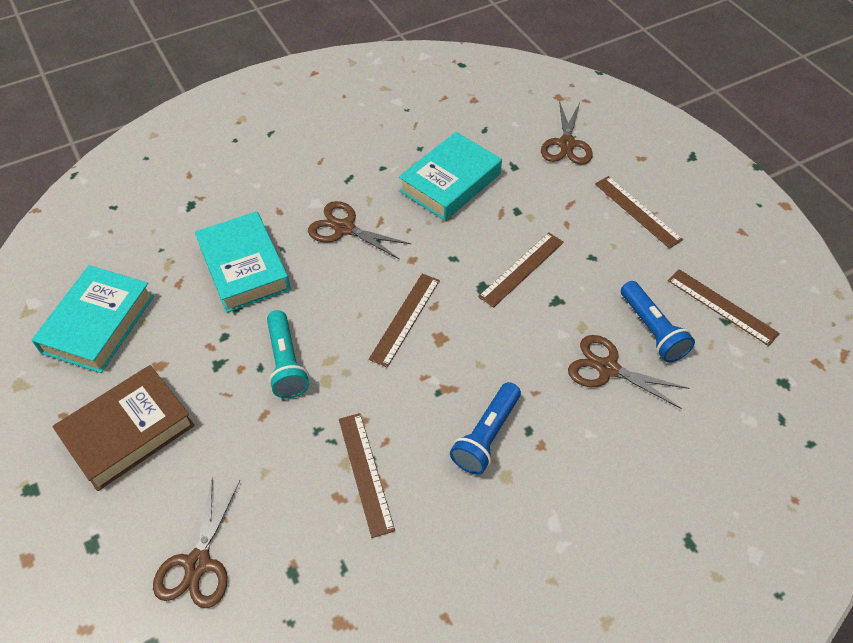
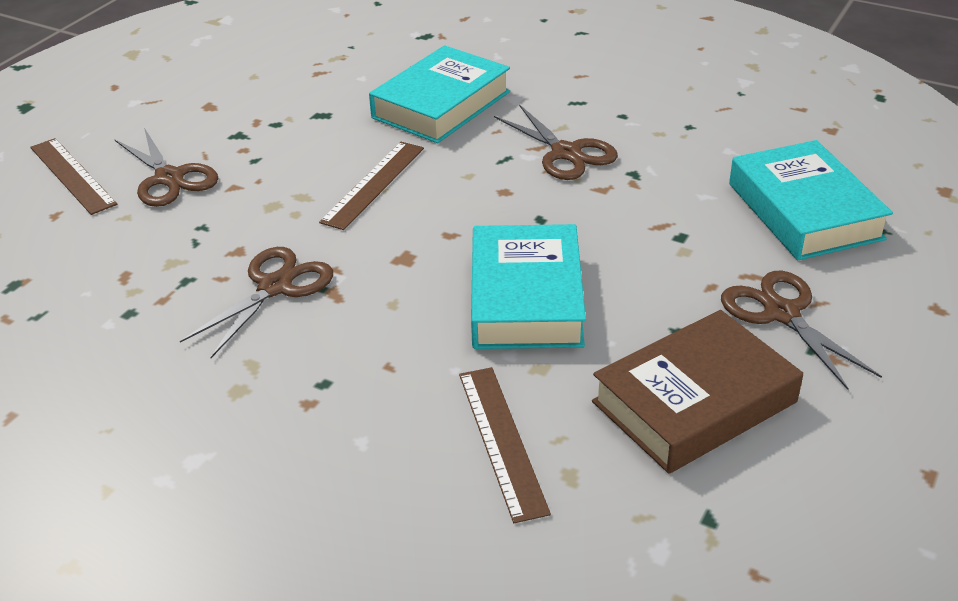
blue flashlight: [450,382,521,475] [621,281,695,363] = 2 -> none = 0
brown ruler: [339,413,395,538] [369,274,440,367] [478,232,564,308] [595,176,683,249] [668,269,780,346] = 5 -> [30,138,117,215] [319,142,424,230] [459,367,551,523] = 3
turquoise flashlight: [267,310,309,398] = 1 -> none = 0

